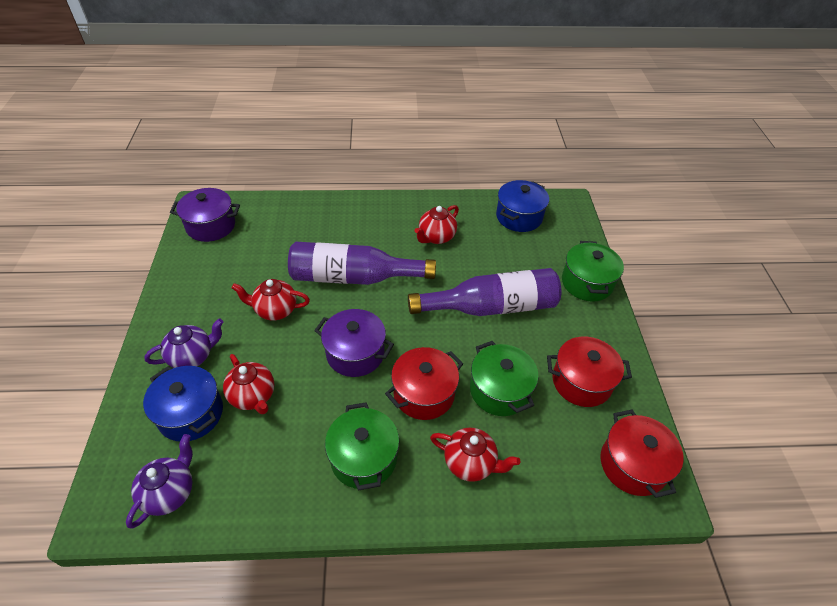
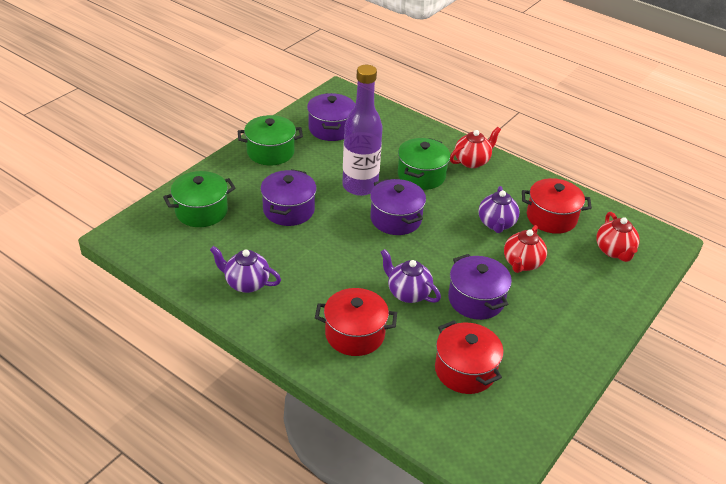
blue pot: [143,366,223,441] [496,180,549,232] = 2 -> none = 0
purple bottle: [288,242,436,285] [408,268,561,316] = 2 -> [342,65,383,196] = 1
purple pot: [170,188,240,242] [314,309,394,377] = 2 -> [261,169,317,226] [307,93,355,141] [370,178,426,235] [448,254,512,320] = 4
purple teapot: [126,434,193,529] [144,319,223,368] = 2 -> [210,246,281,293] [381,249,441,303] [478,186,520,233] = 3
red teapot: [223,354,275,414] [232,279,310,321] [415,205,459,244] [430,428,520,482] = 4 -> [450,127,501,168] [504,225,547,273] [596,212,640,262] = 3

